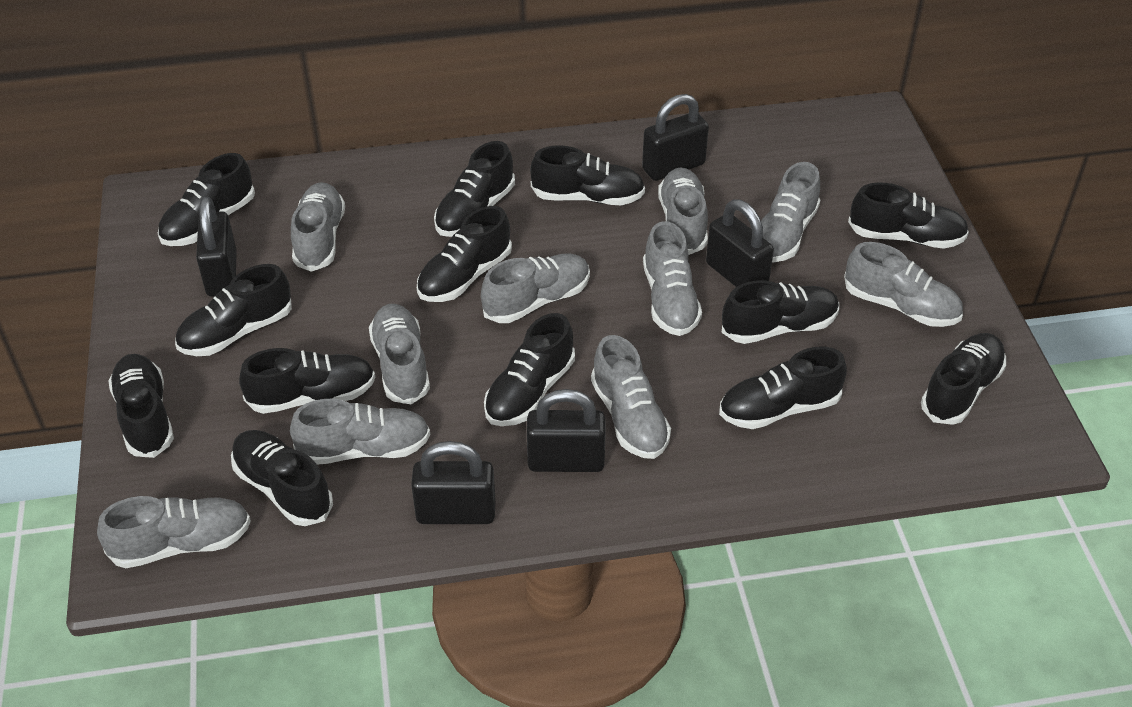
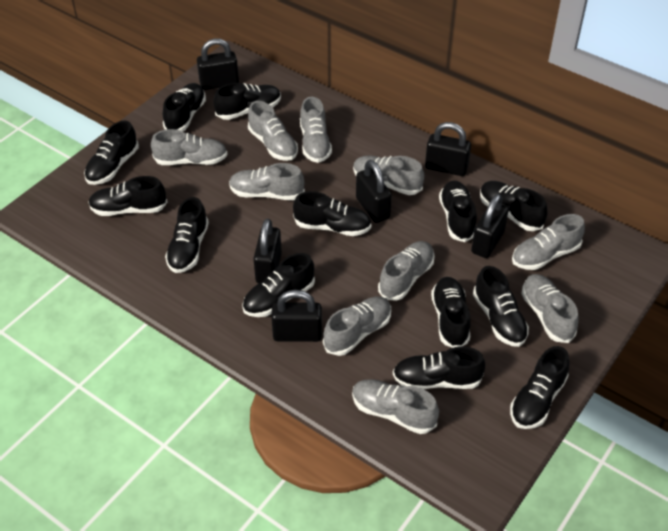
black padlock: [196,197,237,297] [411,441,496,524] [527,389,606,472] [642,94,709,181] [706,199,774,287] = 5 -> [197,38,239,90] [253,219,282,283] [271,290,322,342] [356,160,392,223] [425,122,471,176] [471,194,509,258] = 6

